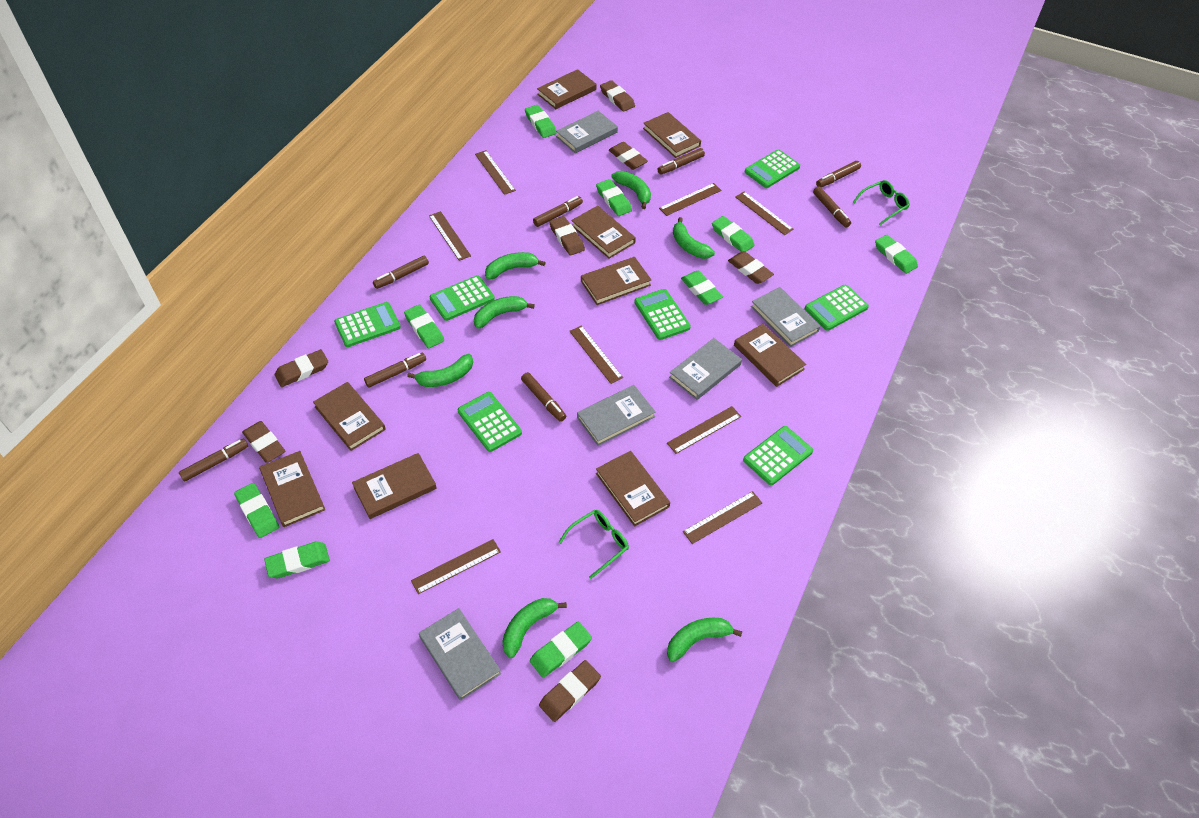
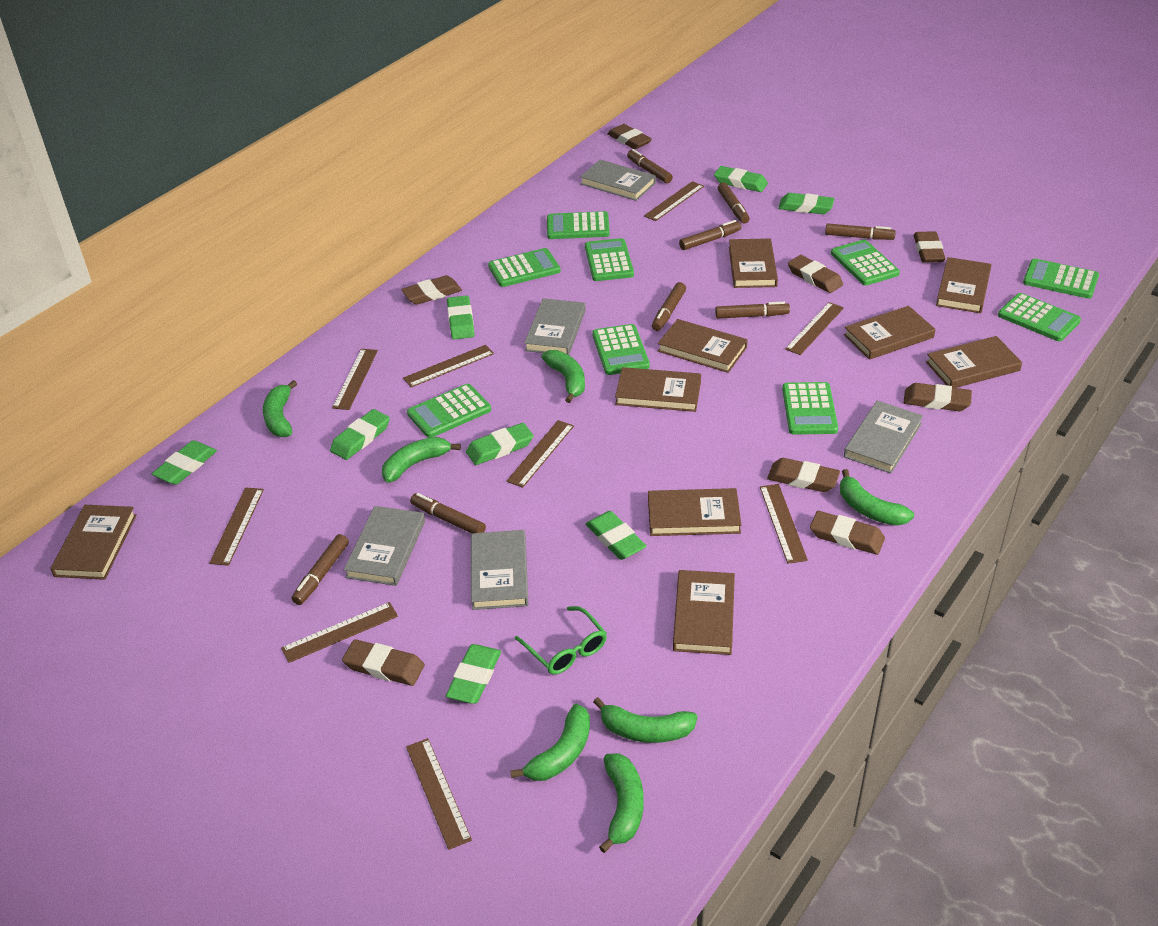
brown eraser: [242,421,285,463] [274,349,328,387] [539,660,601,722] [549,216,585,256] [600,80,635,112] [609,142,648,170] [728,251,774,284] = 7 -> [342,639,425,686] [401,275,462,305] [607,124,652,149] [767,458,840,492] [788,255,843,293] [810,511,885,555] [903,383,972,411] [914,231,945,262] = 8
brown ruler: [411,539,501,594] [429,211,471,261] [475,150,516,195] [569,325,623,384] [659,183,721,216] [667,406,741,454] [683,491,762,544] [735,191,794,235] = 8 -> [209,487,264,566] [281,602,398,663] [332,349,378,410] [403,345,494,387] [406,738,472,850] [506,420,574,488] [644,181,704,221] [760,484,808,564] [785,302,844,355] = 9
green calculator: [334,302,401,347] [430,275,495,321] [458,392,522,452] [634,289,691,340] [743,426,813,485] [745,149,800,188] [805,285,869,331] = 7 -> [407,384,491,438] [488,248,561,287] [547,211,610,239] [585,238,634,281] [592,324,650,375] [782,382,838,435] [831,239,900,285] [998,293,1081,341] [1023,259,1099,299] = 9
green eraser: [234,483,279,538] [264,542,330,578] [404,304,444,348] [525,105,557,138] [530,621,592,678] [596,179,632,216] [681,271,723,305] [712,216,755,252] [875,235,918,274] = 9 -> [152,440,217,484] [330,409,390,460] [446,644,501,704] [447,296,475,340] [466,423,534,465] [586,511,647,560] [714,166,768,192] [778,193,835,214] = 8
green glasses: [558,510,629,579] [853,180,910,225] = 2 -> [515,606,607,675] = 1

